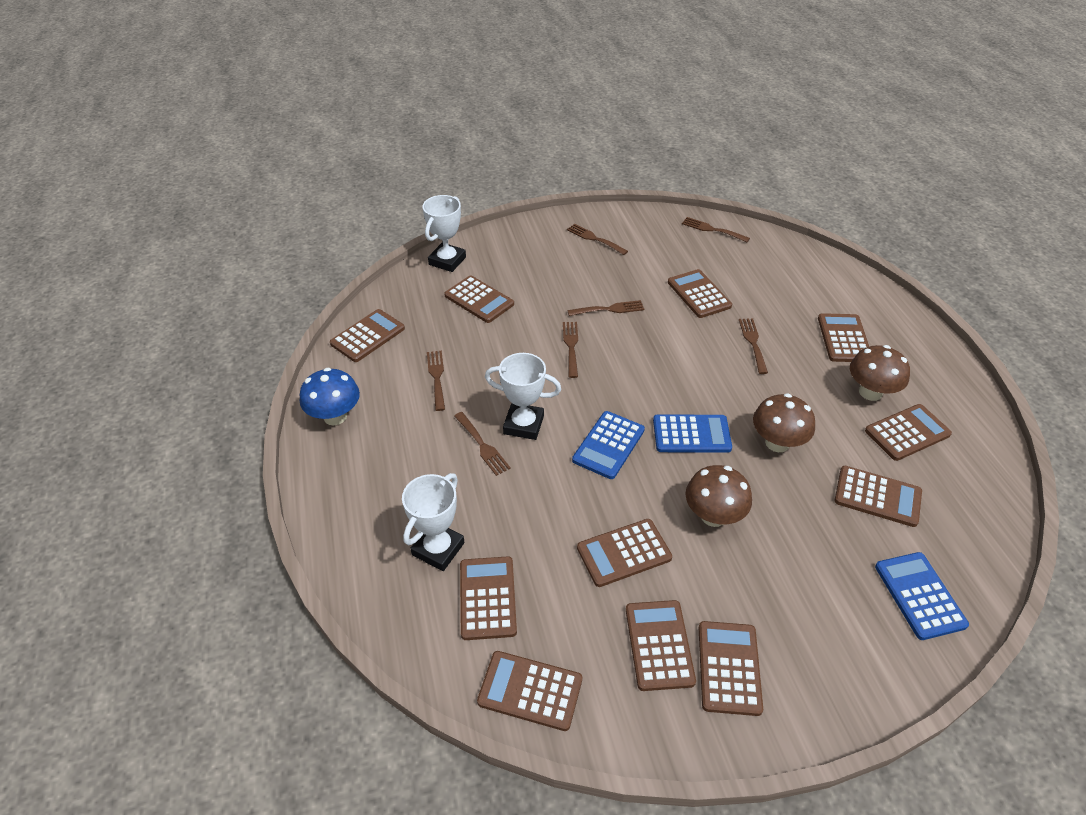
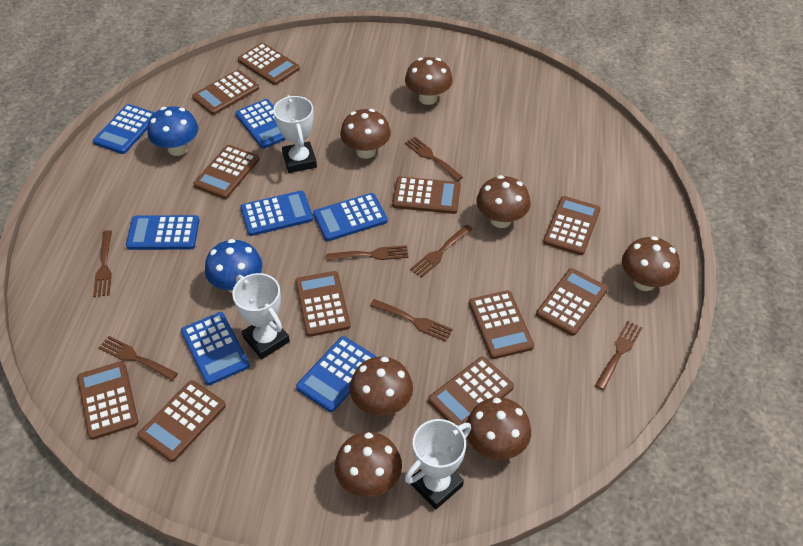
blue calculator: [572,411,645,479] [653,415,732,453] [875,552,969,640] = 3 -> [93,104,155,154] [126,215,200,250] [181,312,250,385] [235,99,286,149] [240,191,313,236] [296,336,377,412] [313,193,388,241] = 7
blue mushroom: [300,368,360,425] = 1 -> [147,106,198,156] [205,239,262,293] = 2
brown mushroom: [686,465,752,527] [753,393,815,452] [850,345,910,401] = 3 -> [335,432,402,497] [340,109,391,159] [350,357,413,416] [405,57,453,105] [466,397,531,460] [476,175,530,228] [622,236,680,291] = 7

